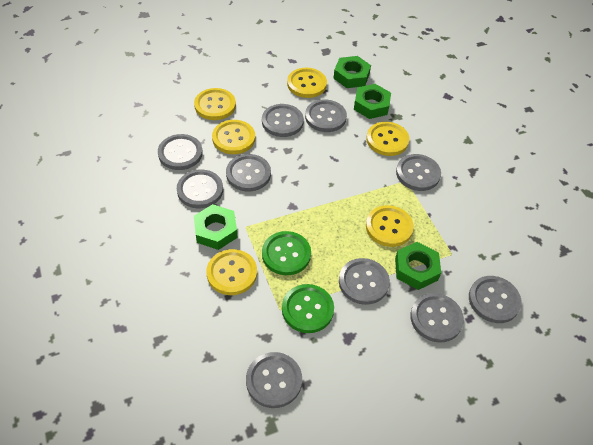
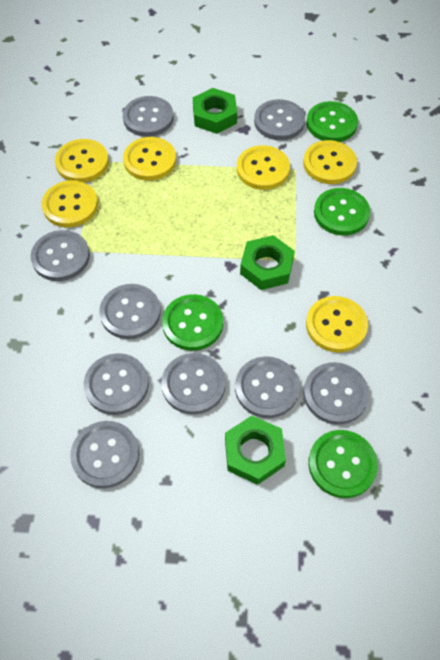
green button: [262,231,311,275] [282,284,334,333] = 2 -> [162,294,223,351] [307,101,358,142] [308,430,378,498] [314,188,370,236] = 4
green nut: [194,204,237,250] [333,56,371,88] [354,84,391,119] [395,242,441,290] = 4 -> [193,88,237,134] [225,416,286,485] [240,235,295,290] = 3
grey button: [158,134,203,170] [177,170,223,208] [226,154,271,191] [246,352,302,408] [262,104,304,137] [305,99,347,132] [339,258,390,305] [396,154,441,191] [410,293,464,343] [469,276,522,323] = 10 -> [31,230,90,281] [70,421,139,488] [84,353,149,415] [99,284,161,339] [123,96,174,137] [161,353,226,415] [235,356,300,418] [254,99,305,140] [303,362,369,425] = 9

